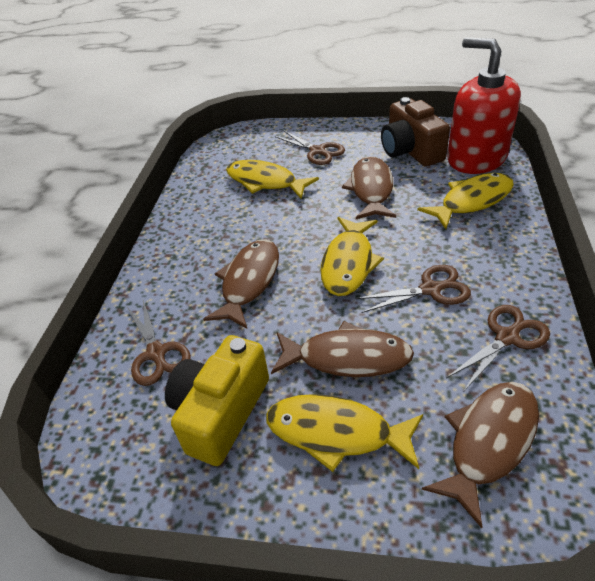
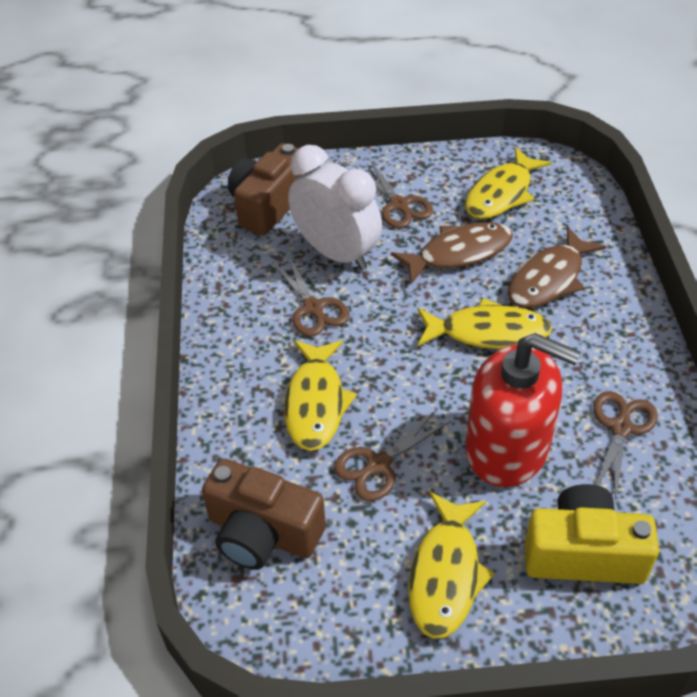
brown camera: [381,97,450,166] = 1 -> [202,458,326,570] [228,143,301,236] = 2
brown fish: [203,239,279,329] [271,321,414,377] [342,156,396,219] [422,382,539,528] = 4 -> [391,222,513,284] [508,227,606,308] = 2
white clock: none = 0 -> [288,145,382,270] = 1

